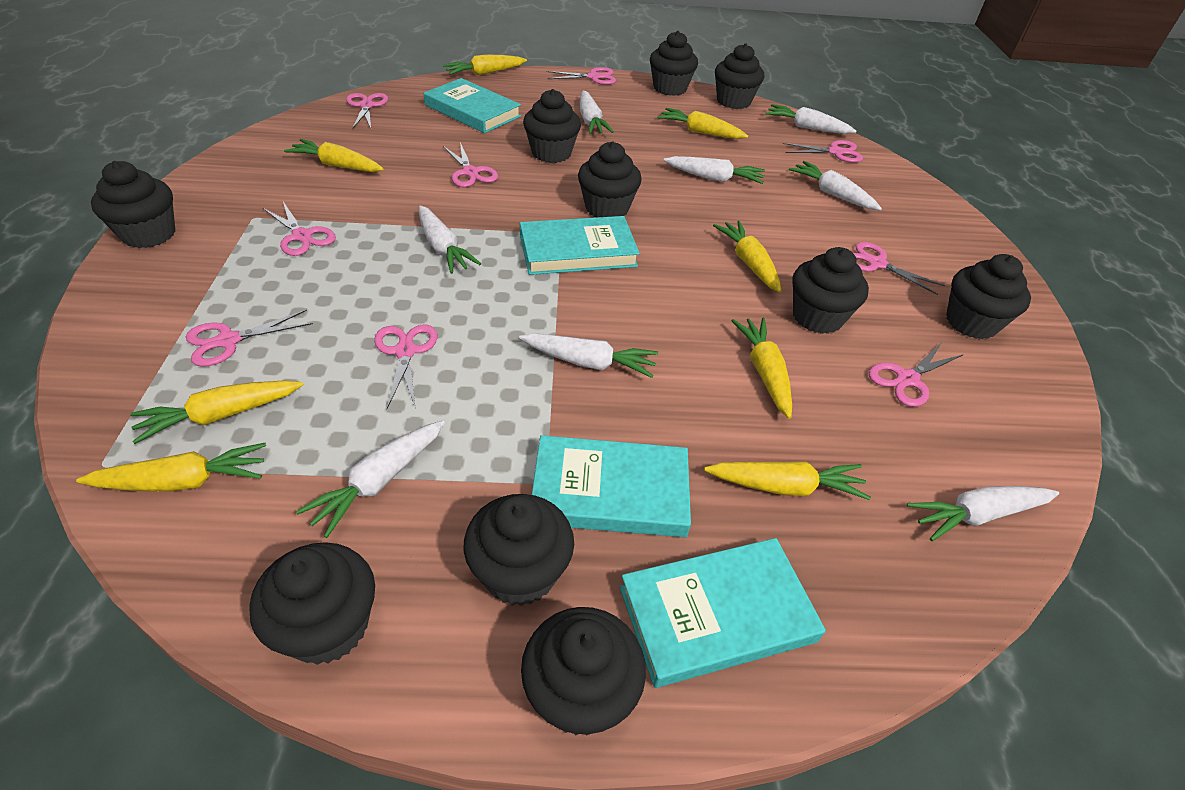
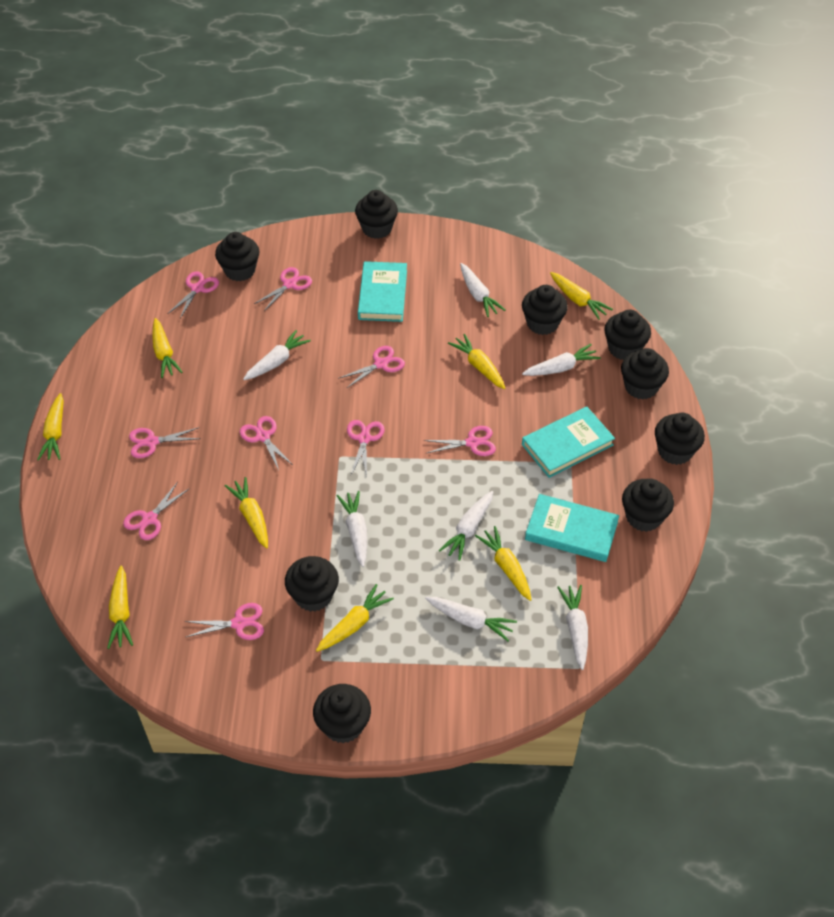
black cupcake: [91,161,175,248] [249,542,375,665] [463,494,574,606] [521,607,646,736] [523,89,581,163] [578,142,642,217] [650,31,698,96] [715,43,764,109] [792,247,869,334] [946,254,1031,339] = 10 -> [215,232,259,281] [285,556,339,612] [313,684,371,743] [355,190,398,239] [522,285,568,335] [604,310,651,360] [621,348,669,400] [622,479,674,532] [655,413,705,465] = 9
turquoise book: [424,78,521,133] [520,216,640,275] [532,435,691,537] [620,538,826,688] = 4 -> [358,261,407,322] [522,407,615,478] [525,494,619,562] = 3
white carrot: [296,421,445,538] [419,205,481,274] [519,333,658,378] [580,91,614,134] [664,156,765,184] [766,104,856,134] [789,161,882,210] [907,486,1059,541] = 8 -> [243,330,311,380] [337,491,367,567] [425,597,517,641] [439,491,493,561] [460,263,505,317] [522,344,601,376] [557,585,588,670] = 7

